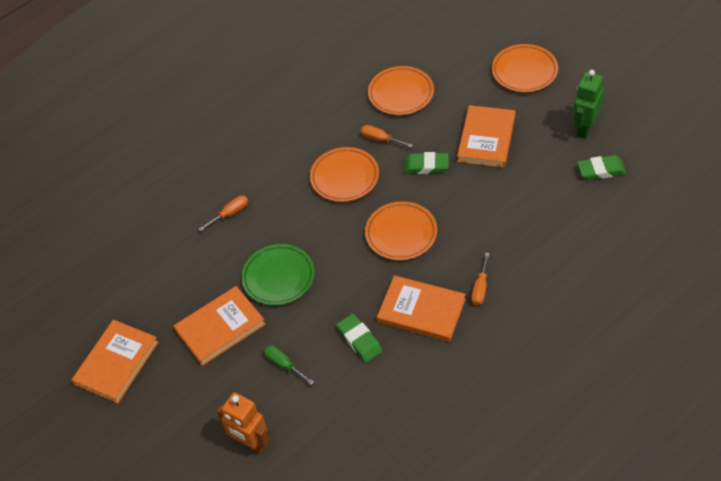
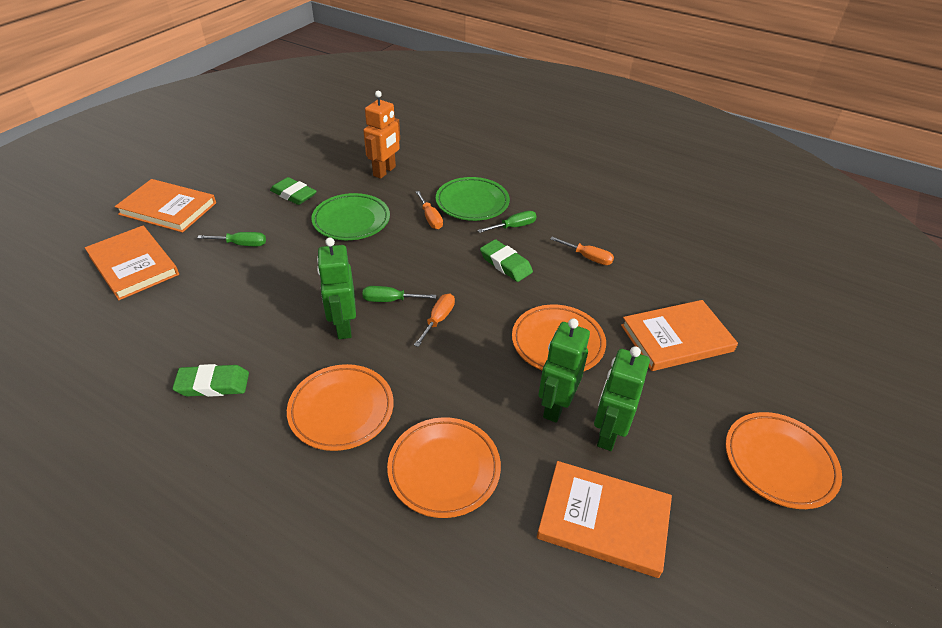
green plate: [241,244,315,306] = 1 -> [311,193,390,240] [436,177,510,221] = 2
green robot: [573,70,604,139] = 1 -> [317,237,356,339] [538,318,590,423] [594,346,650,451] = 3
green screwdriver: [264,345,314,385] = 1 -> [197,232,266,246] [362,286,436,302] [478,211,537,233] = 3

